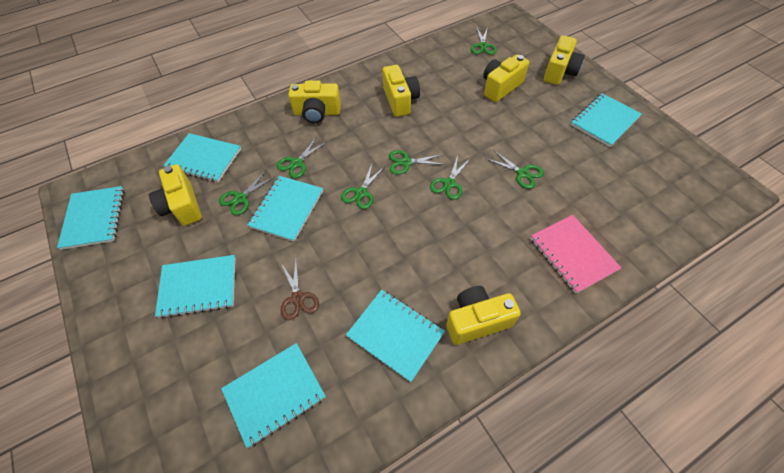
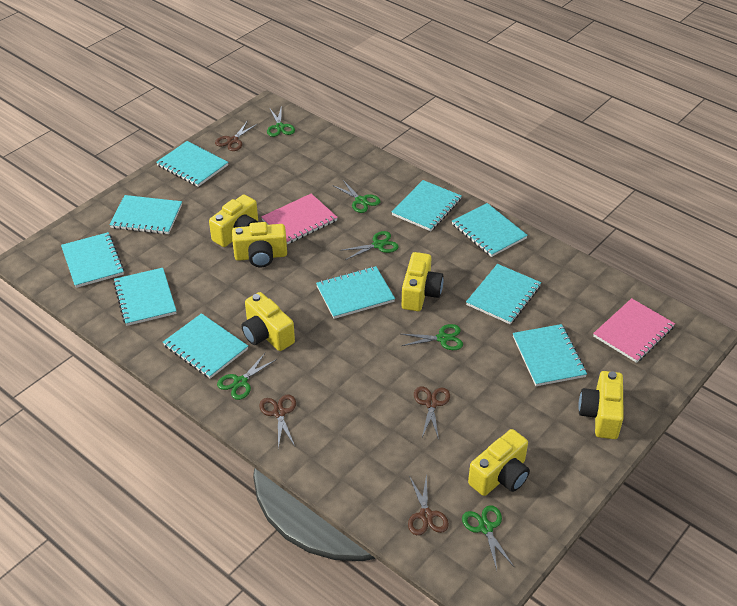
brown scissors: [281,261,319,320] = 1 -> [215,121,257,151] [259,394,296,449] [408,473,449,535] [414,387,450,439] = 4
green scissors: [219,170,274,215] [277,137,327,178] [341,164,385,209] [389,150,445,174] [430,155,471,200] [471,27,497,55] [487,150,544,189] = 7 -> [217,353,277,400] [267,109,295,137] [332,179,380,213] [340,231,399,260] [402,324,463,350] [462,505,514,570] = 6
pink notebook: [530,215,621,294] = 1 -> [261,194,338,244] [593,298,675,363] = 2
turquoise notebook: [57,186,124,250] [155,255,236,318] [163,133,241,182] [221,343,326,448] [248,176,323,242] [346,290,445,382] [571,93,642,147] = 7 -> [61,232,124,288] [109,195,182,234] [113,268,177,326] [156,141,228,187] [163,313,248,379] [316,266,395,319] [392,180,462,231] [452,203,528,257] [466,264,541,324] [513,324,587,386] = 10

